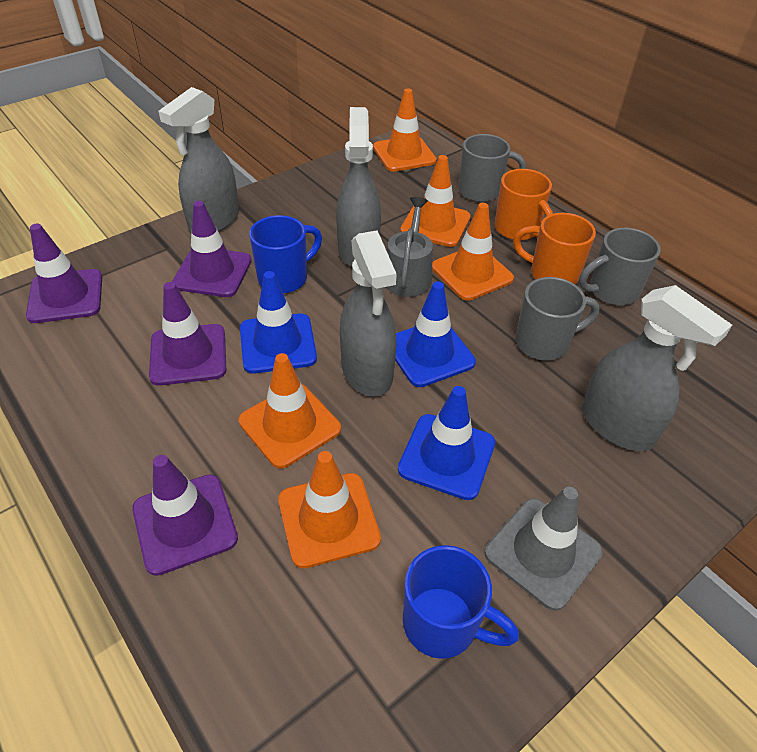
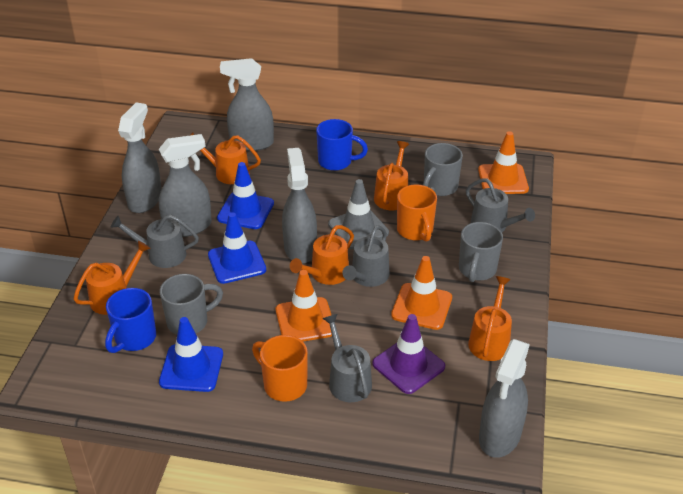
grey spray bottle: [158,87,239,232] [336,107,381,267] [340,230,397,397] [582,285,732,451] = 4 -> [118,102,162,213] [159,134,212,237] [220,58,274,151] [282,148,317,264] [479,339,530,458] = 5
grey watering can: [386,197,433,297] = 1 -> [111,215,199,268] [322,314,372,402] [342,225,390,287] [466,178,535,232] = 4
orange traffic cone: [239,353,341,469] [278,451,381,569] [373,88,437,172] [400,155,471,247] [432,203,514,301] = 5 -> [276,270,332,341] [391,256,452,330] [478,131,529,194] = 3
orange watering can: none = 0 -> [74,241,151,315] [189,132,261,184] [290,225,354,285] [374,141,409,210] [468,276,512,361] = 5
purple traffic cone: [26,223,102,323] [132,455,238,576] [149,282,226,386] [172,201,252,297] = 4 -> [372,314,445,394] = 1

